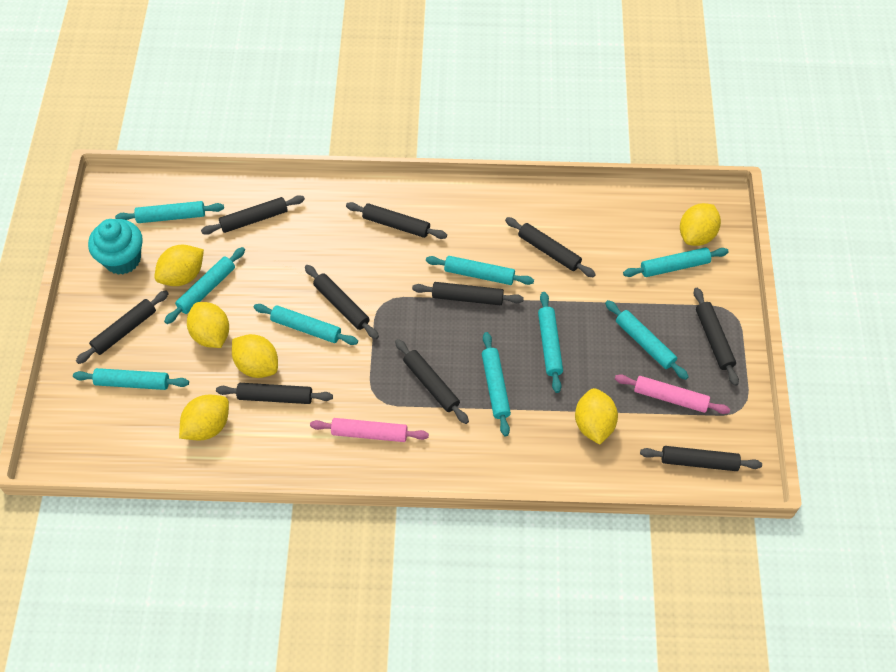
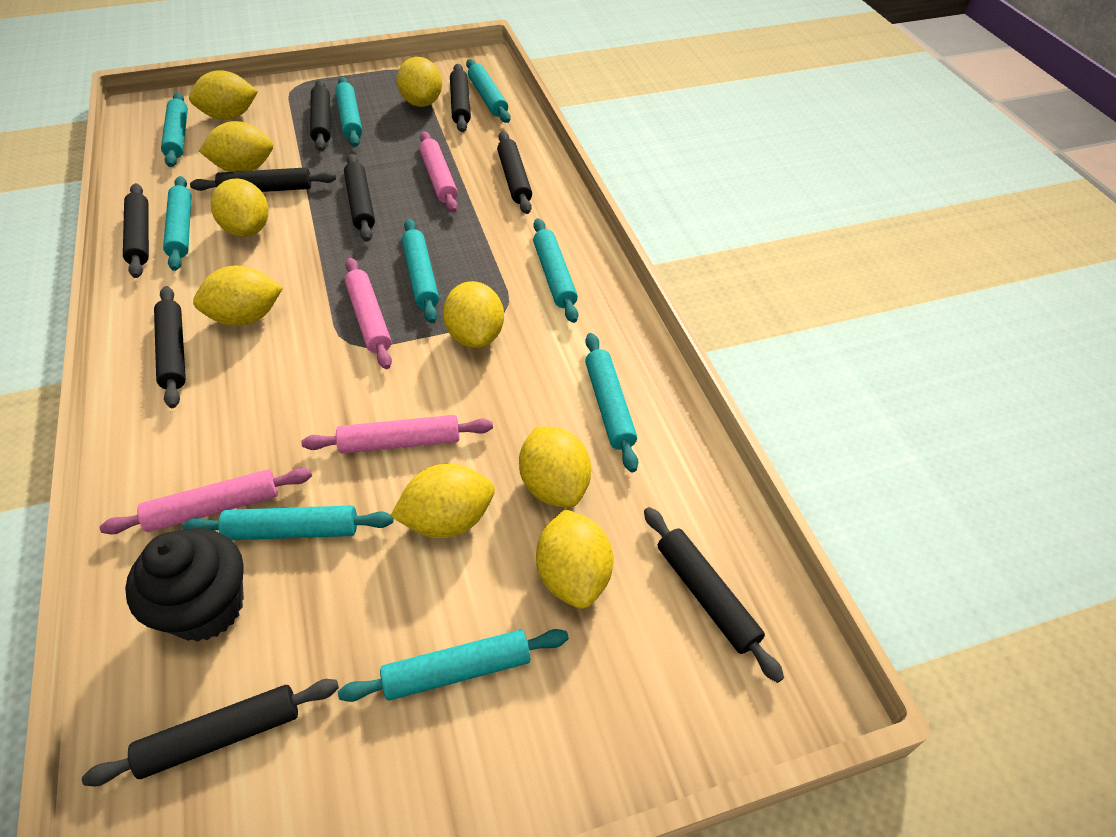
black cupcake: none = 0 -> [125,528,244,642] = 1
black rolling pin: [76,291,169,364] [201,195,305,235] [216,383,333,404] [305,265,379,339] [346,202,447,239] [395,339,469,424] [412,282,524,305] [505,217,596,277] [640,446,762,471] [694,288,739,386] = 10 -> [82,679,339,786] [123,183,149,278] [154,286,186,408] [190,167,336,192] [310,80,330,151] [344,154,375,242] [450,64,471,132] [497,131,532,214] [644,507,784,683] = 9
pink rolling pin: [310,418,429,442] [615,374,730,414] = 2 -> [100,468,312,534] [301,415,493,454] [345,258,392,369] [420,131,458,213] = 4
turquoise cupcake: [88,219,143,275] = 1 -> none = 0
yellow lemon: [154,245,204,286] [179,395,229,440] [187,302,229,348] [232,334,278,378] [575,388,618,445] [680,203,721,246] = 6 -> [189,70,258,120] [193,266,283,326] [199,121,273,172] [211,178,269,237] [390,464,495,538] [397,57,442,107] [443,281,504,348] [519,427,591,507] [536,509,613,609] = 9

